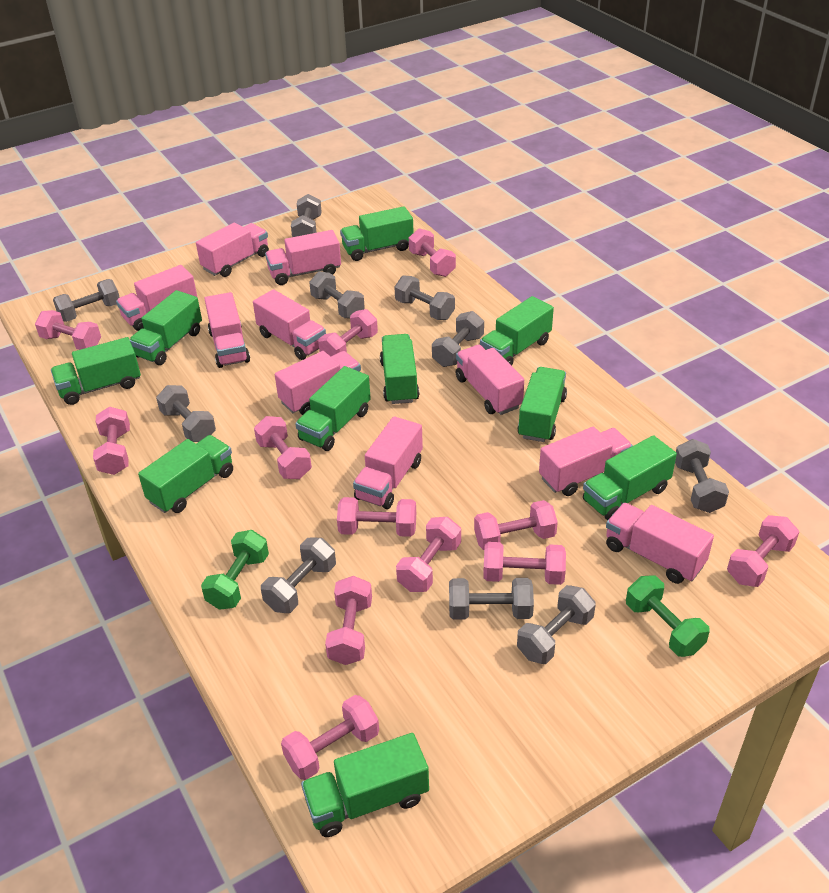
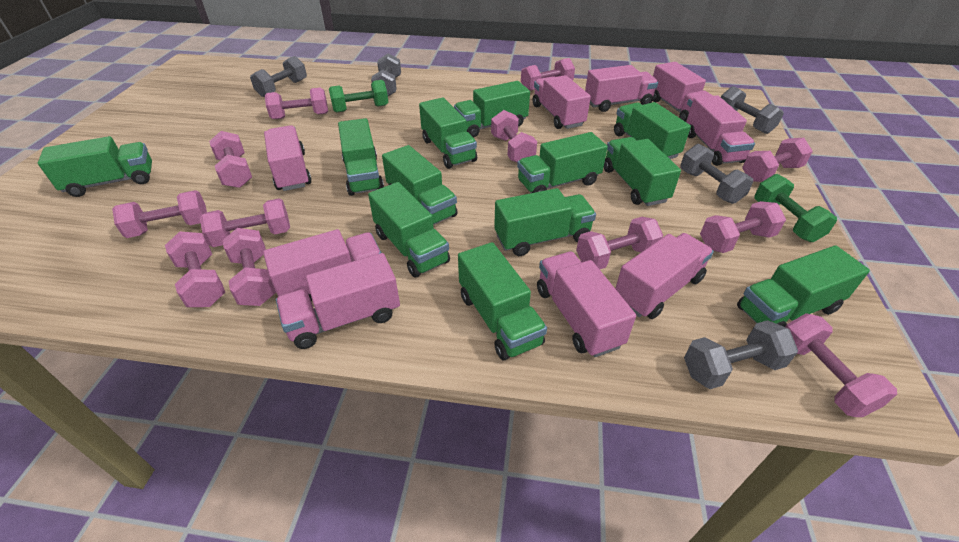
green truck: [51,337,141,405] [130,290,202,365] [138,435,233,513] [295,366,371,451] [301,733,429,837] [340,206,414,261] [380,334,419,404] [480,296,554,366] [517,367,567,442] [583,435,677,521] = 10 -> [38,136,152,197] [338,118,384,196] [368,182,450,278] [382,145,457,225] [419,97,477,169] [454,81,530,138] [458,242,547,360] [494,188,596,256] [517,132,608,193] [604,137,681,206] [614,102,691,159] [737,245,870,327] = 12
grey dumbbell: [53,279,120,322] [156,385,216,442] [261,538,336,613] [291,194,322,237] [309,271,365,319] [394,275,455,320] [432,311,484,367] [449,578,534,620] [517,585,596,664] [675,439,729,513] = 10 -> [250,56,307,97] [371,53,401,96] [680,144,753,204] [684,320,798,389] [721,86,784,134] = 5
pink truck: [116,265,198,331] [196,223,269,277] [204,292,250,368] [253,289,326,360] [265,230,341,285] [275,351,361,415] [353,416,423,509] [456,345,524,415] [539,427,633,496] [606,503,714,584] = 10 -> [263,229,381,302] [264,125,312,191] [276,253,400,349] [533,75,591,129] [537,252,636,357] [585,65,658,112] [615,233,714,319] [652,62,713,122] [686,95,755,166] = 9

